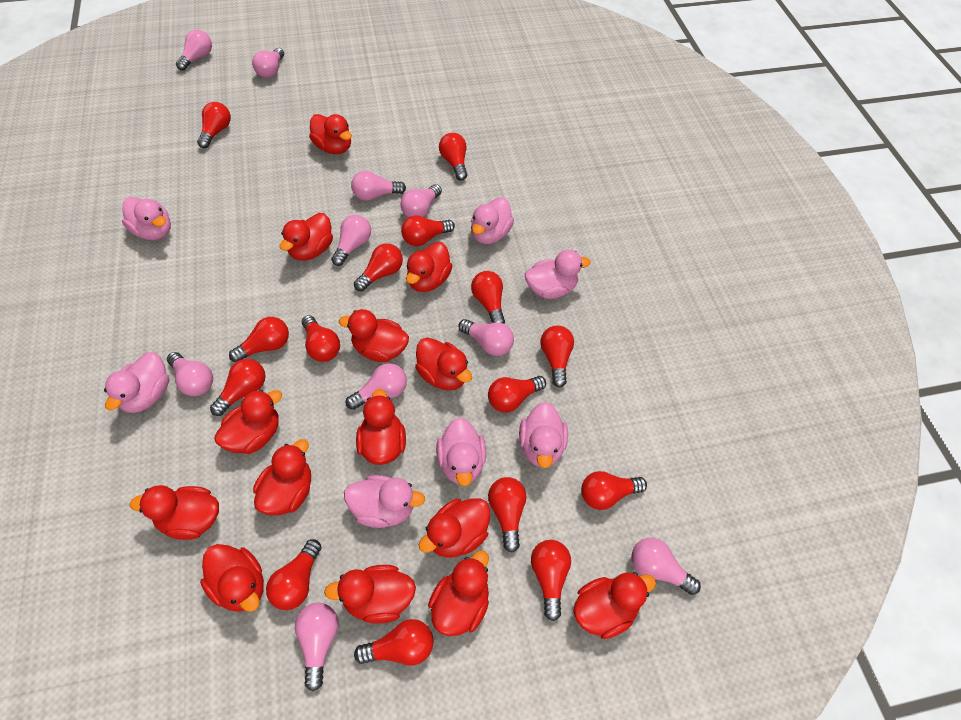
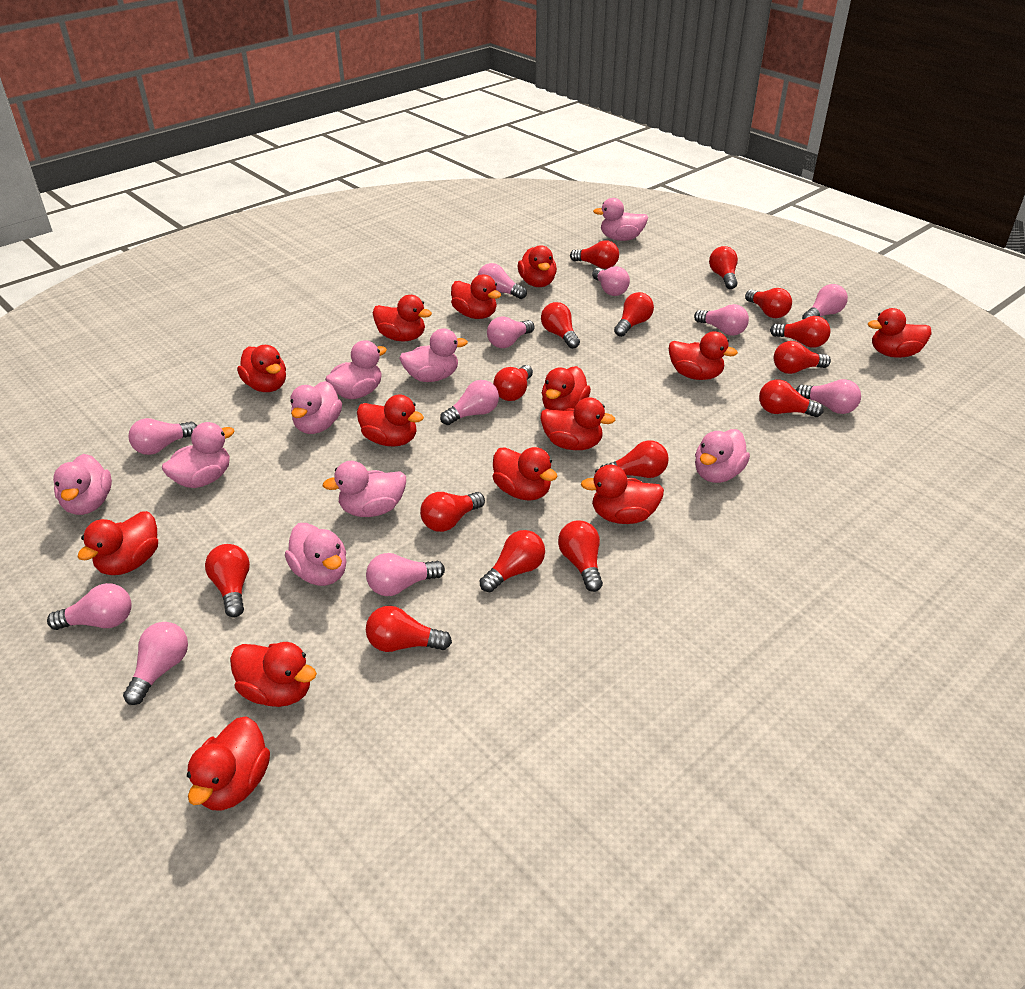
pink duck: [104,352,169,413] [122,197,171,240] [344,475,425,528] [436,418,486,486] [471,197,514,244] [519,402,568,468] [525,250,591,299] = 7 -> [53,454,112,515] [162,422,234,488] [285,523,347,586] [290,381,342,434] [322,461,406,517] [325,340,387,399] [399,328,468,382] [593,198,648,241] [695,429,750,483] = 9
pink light bulb: [167,352,213,396] [176,30,212,71] [252,48,284,78] [295,603,338,691] [331,215,371,266] [345,363,407,410] [351,171,406,201] [400,184,442,218] [458,319,514,356] [631,538,701,595] = 10 -> [47,583,132,630] [123,622,188,705] [128,418,197,455] [366,553,445,596] [440,380,499,425] [478,263,527,299] [487,316,534,348] [592,266,630,296] [694,304,749,336] [796,379,861,414] [802,284,848,319] = 11

